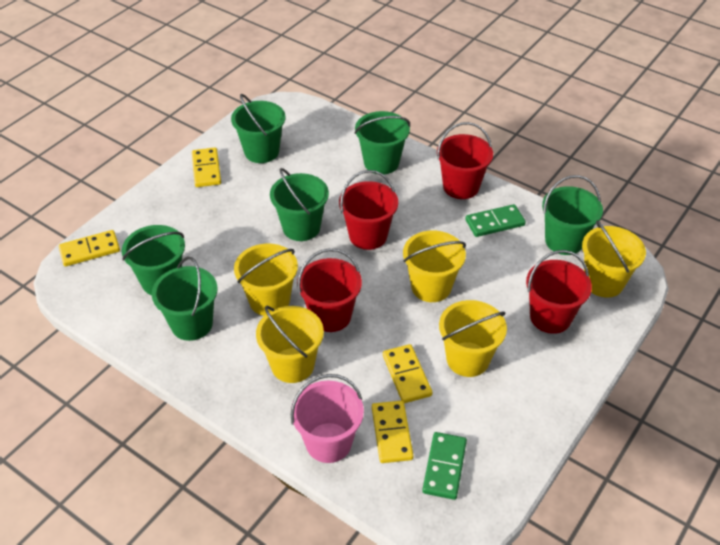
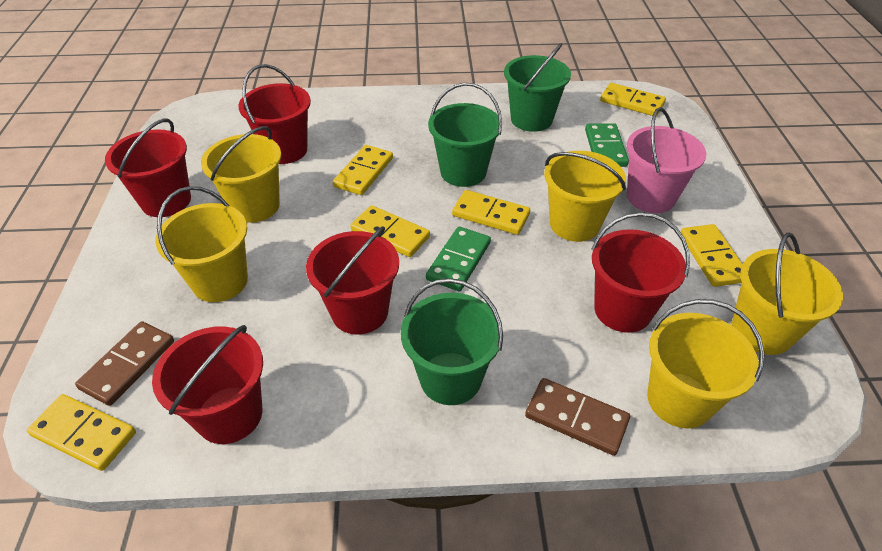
brown domino: none = 0 -> [75,321,174,406] [525,378,630,456] = 2
green bucket: [122,225,185,295] [152,256,218,341] [231,94,285,163] [270,168,329,241] [354,111,410,174] [542,175,603,255] = 6 -> [401,278,503,405] [428,83,502,187] [504,43,571,132] = 3
red bucket: [297,248,362,332] [339,170,398,250] [437,122,493,199] [526,250,592,334] = 4 -> [105,118,191,217] [152,325,263,444] [238,64,311,164] [306,226,399,334] [591,212,690,333] = 5
yellow domino: [58,230,120,267] [192,148,221,187] [372,401,414,463] [383,344,433,403] = 4 -> [27,394,136,471] [333,145,393,195] [350,205,430,257] [452,190,530,235] [600,83,666,116] [680,224,743,287] = 6

